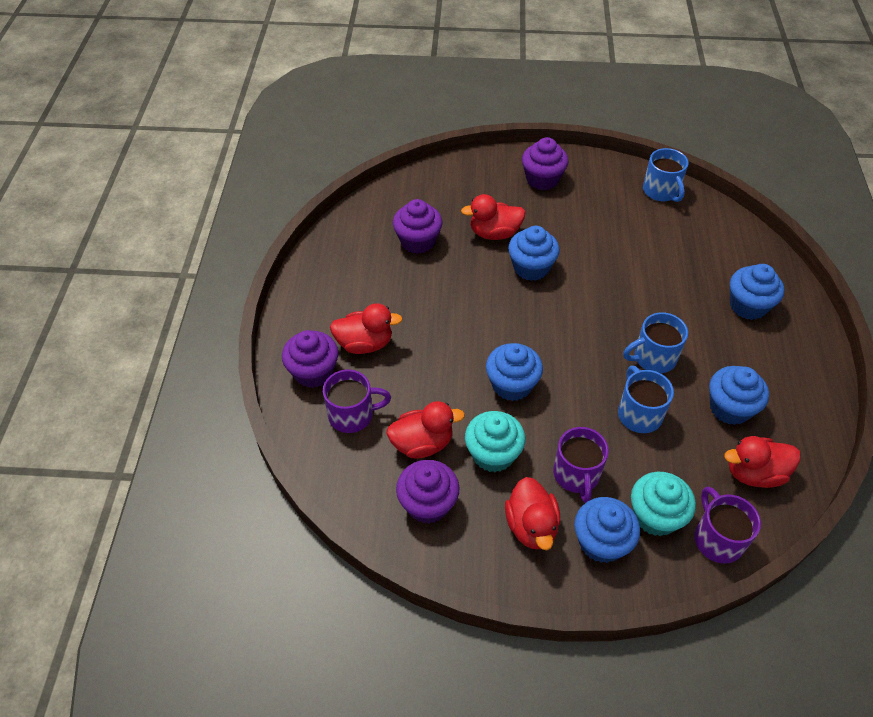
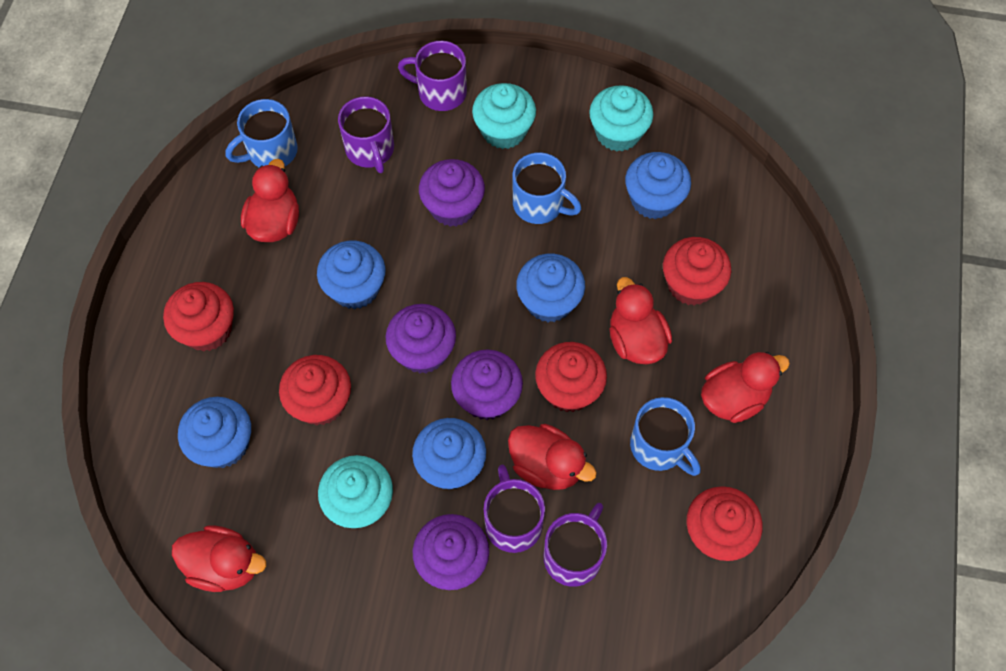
purple mug: [323,370,391,433] [553,427,609,503] [694,487,761,564] = 3 -> [338,96,394,173] [398,41,467,111] [484,464,545,553] [544,503,607,587] = 4
red cupcake: none = 0 -> [163,282,234,351] [279,355,351,425] [535,342,607,412] [663,237,731,306] [687,486,763,561] = 5
turquoise cupcake: [465,411,526,472] [631,472,696,536] = 2 -> [318,455,393,528] [472,83,536,149] [589,85,653,152] = 3

